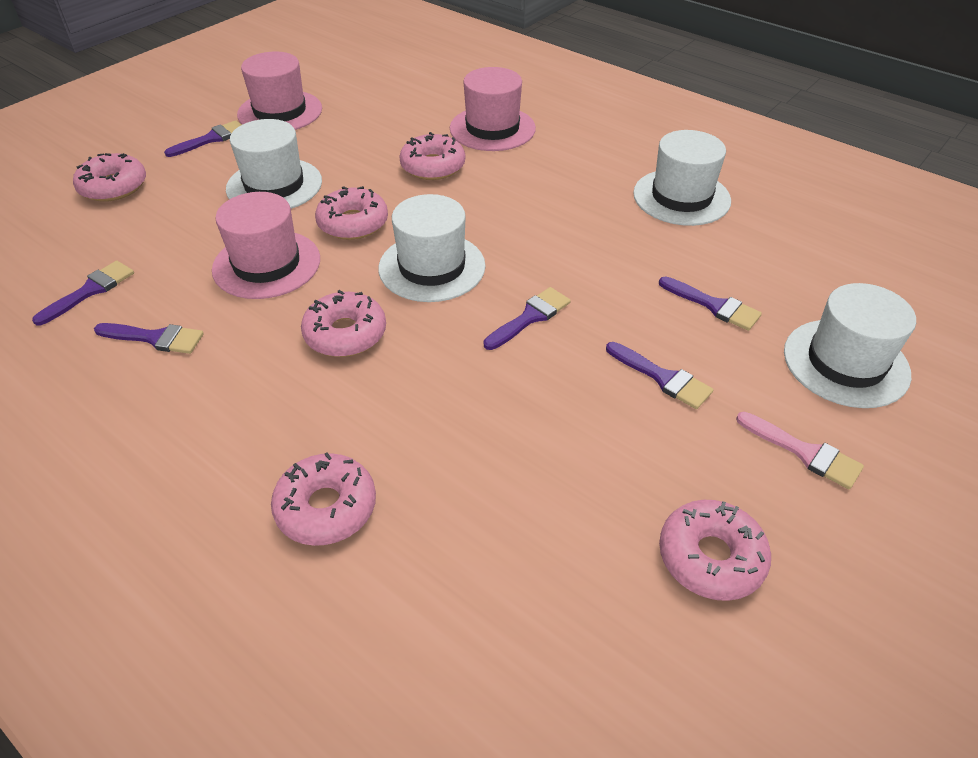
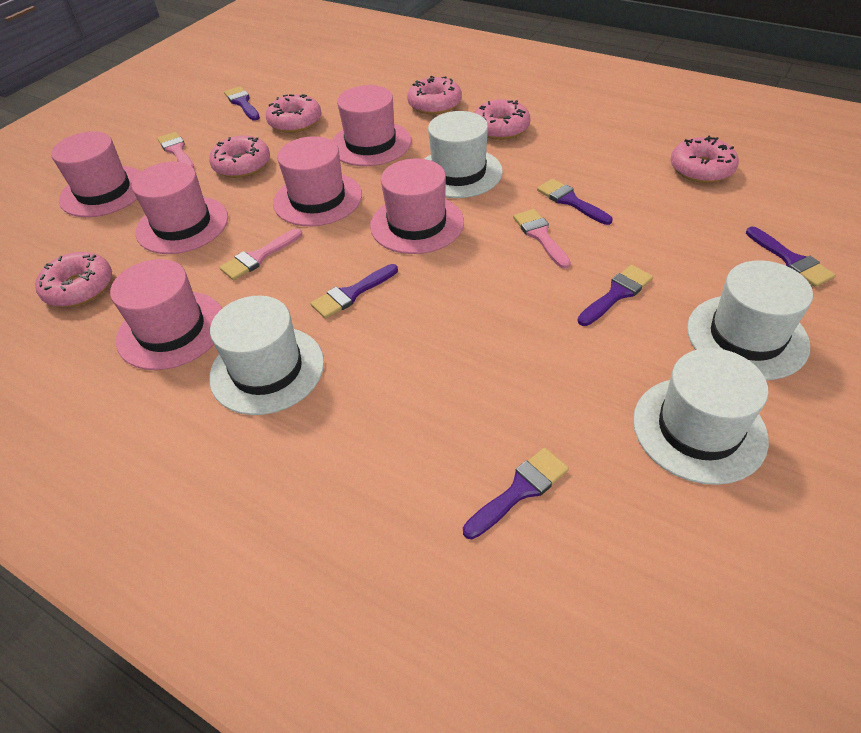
pink brush: [736,412,864,489] = 1 -> [157,132,195,169] [219,228,302,280] [513,209,571,269] = 3
pink hat: [212,192,320,299] [237,52,322,130] [450,67,536,151] = 3 -> [51,131,141,217] [110,259,222,370] [132,161,228,254] [273,136,362,226] [332,85,411,166] [370,158,464,254] = 6

